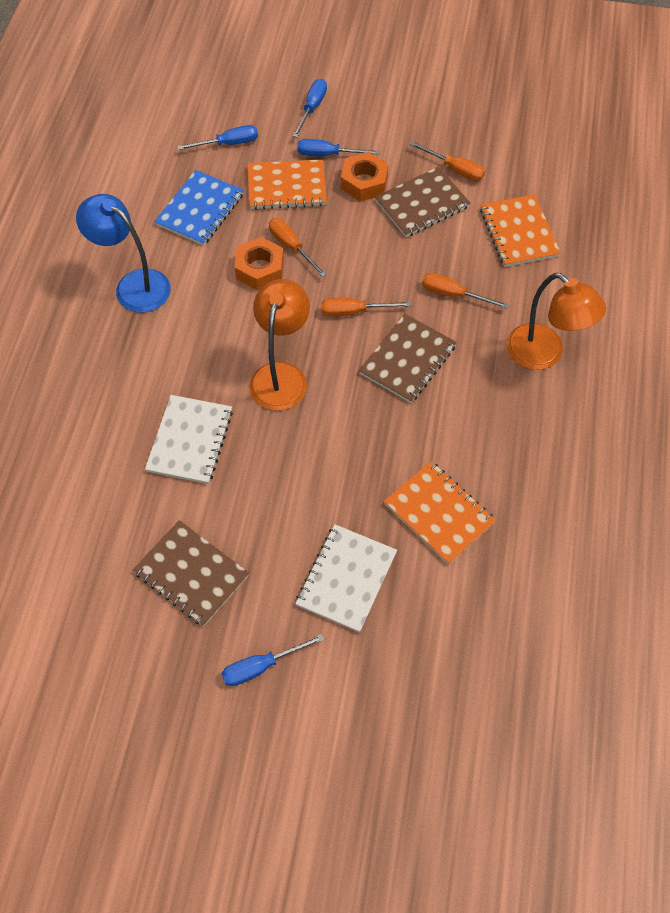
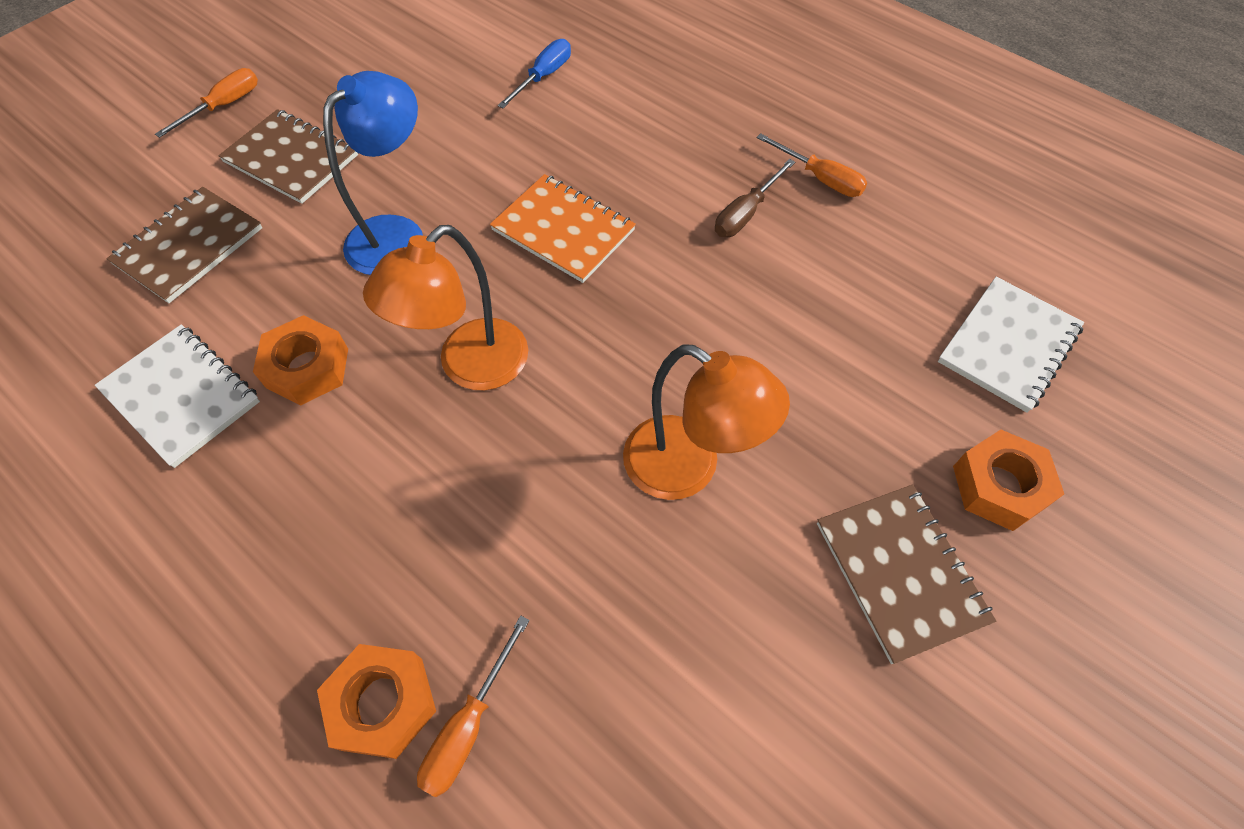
blue notebook: [154,170,244,246] = 1 -> none = 0
blue screwdriver: [177,125,258,150] [222,634,324,686] [293,79,327,137] [297,139,380,156] = 4 -> [498,39,571,108] = 1
brown screwdriver: none = 0 -> [715,159,795,237] = 1
orange notebook: [248,159,327,210] [384,461,496,565] [480,194,561,267] = 3 -> [490,174,636,283] = 1
orange nut: [234,237,284,291] [341,152,389,202] = 2 -> [253,315,348,406] [317,644,436,759] [953,430,1064,531] = 3
orange screwdriver: [269,218,327,277] [321,298,411,317] [410,141,485,181] [422,273,509,309] = 4 -> [155,68,258,138] [417,615,530,797] [757,133,867,197] = 3

